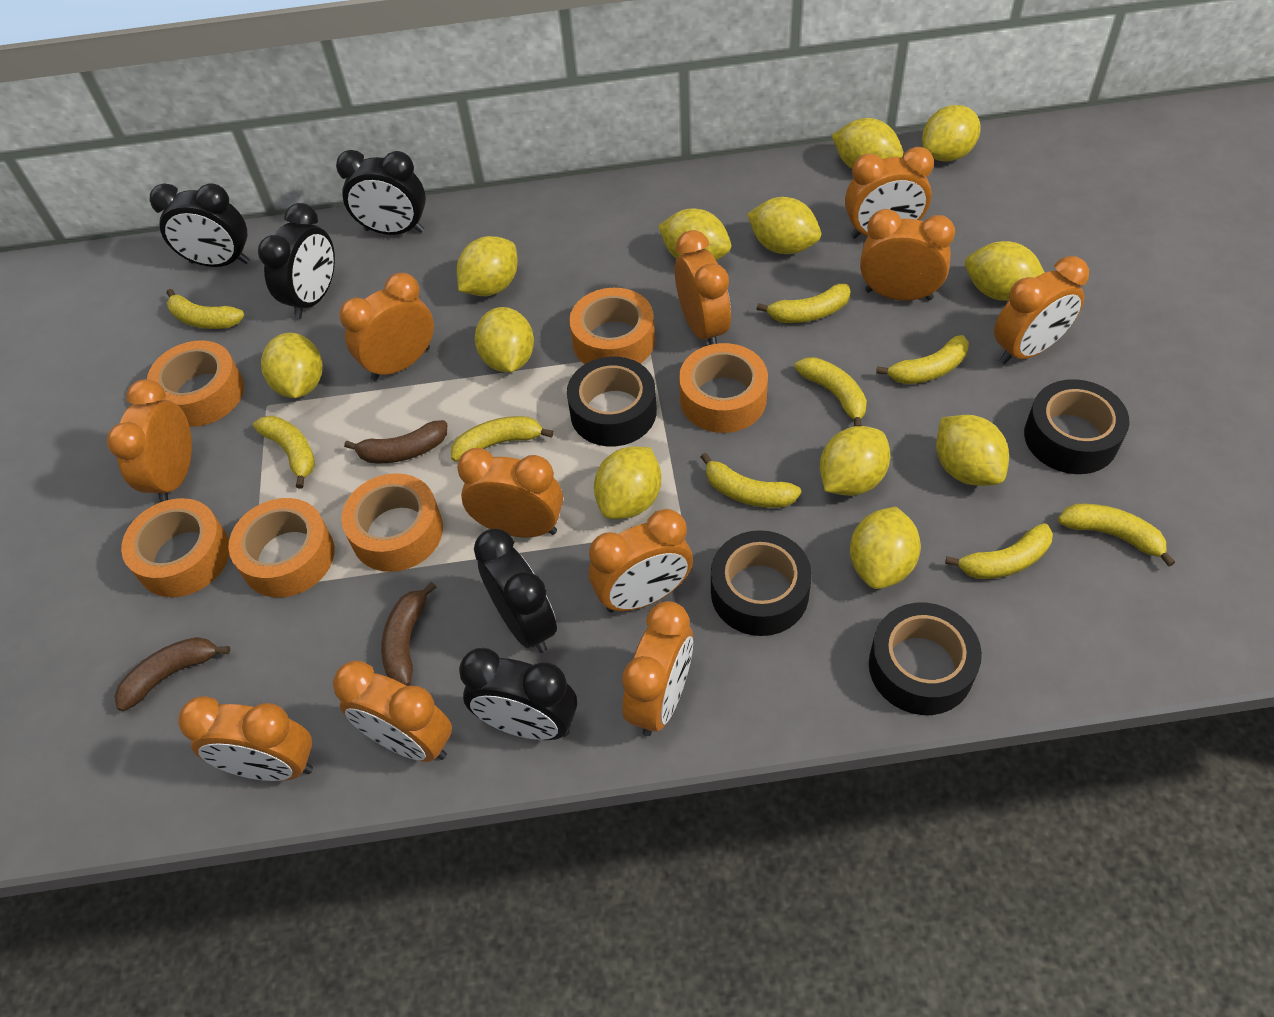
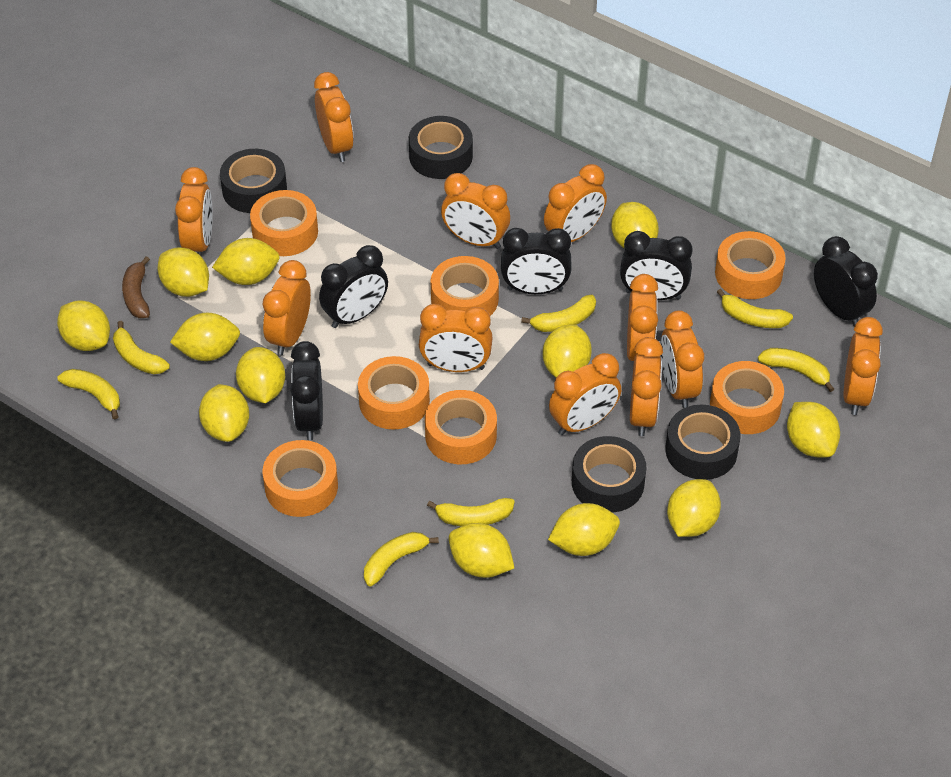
brown banana: [114,637,230,711] [344,420,447,463] [381,582,436,686] = 3 -> [122,256,150,318] = 1
orange tape: [121,498,229,597] [147,340,244,427] [228,498,334,597] [341,473,443,572] [569,288,655,364] [679,343,768,433] = 6 -> [250,190,318,256] [263,440,338,517] [358,356,430,430] [425,390,497,464] [431,256,499,316] [710,361,784,434] [715,231,786,299] = 7
yellow banana: [167,289,245,329] [253,416,315,489] [451,416,554,462] [701,453,801,508] [757,284,851,323] [795,357,867,426] [876,335,969,384] [945,523,1053,579] [1058,504,1175,567] = 9 -> [57,369,120,420] [113,321,170,374] [364,532,439,586] [427,498,515,526] [521,295,596,332] [717,289,793,328] [758,348,834,392] = 7

